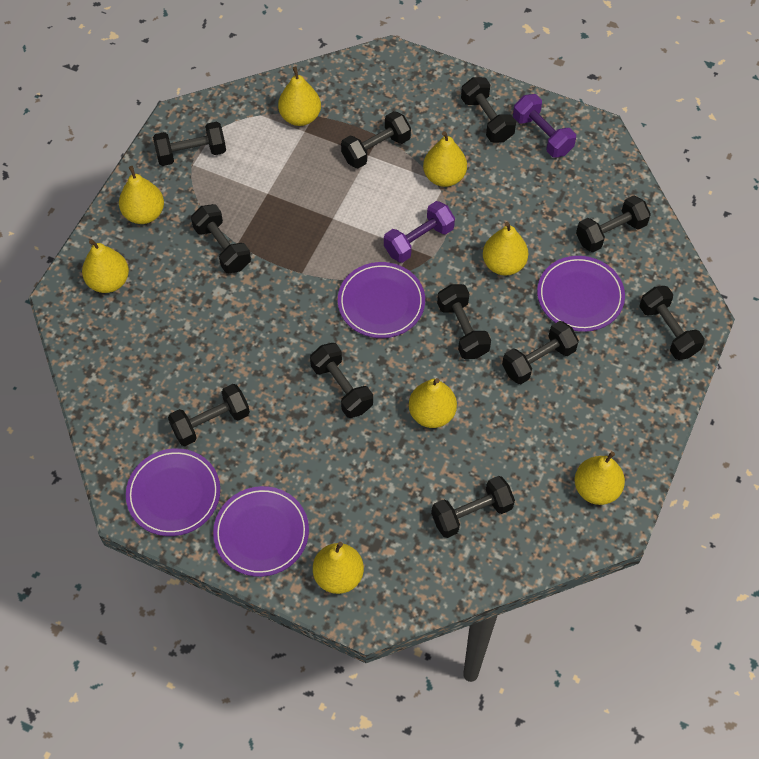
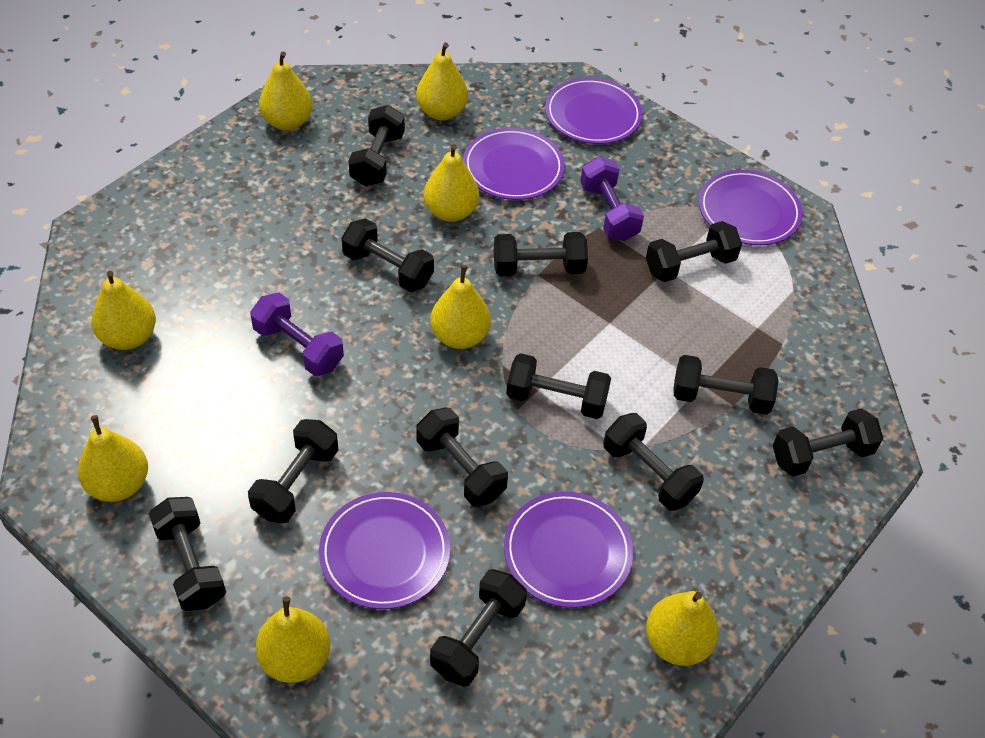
black dumbbell: [153,121,226,166] [168,384,250,446] [191,204,251,273] [310,343,373,418] [341,111,411,168] [431,476,515,538] [437,284,491,359] [461,77,516,142] [502,321,579,384] [576,195,651,252] [640,286,705,360] = 11 -> [149,497,226,611] [248,419,339,523] [341,218,434,292] [348,105,405,186] [417,408,508,507] [430,569,527,687] [494,232,588,276] [506,353,611,419] [603,413,704,511] [646,221,742,282] [673,355,779,415] [773,408,883,476] = 12
purple plate: [126,448,220,536] [213,486,309,577] [338,262,425,338] [537,256,625,332] = 4 -> [319,492,450,609] [463,128,565,200] [504,491,633,608] [545,77,643,144] [699,170,803,245] = 5

